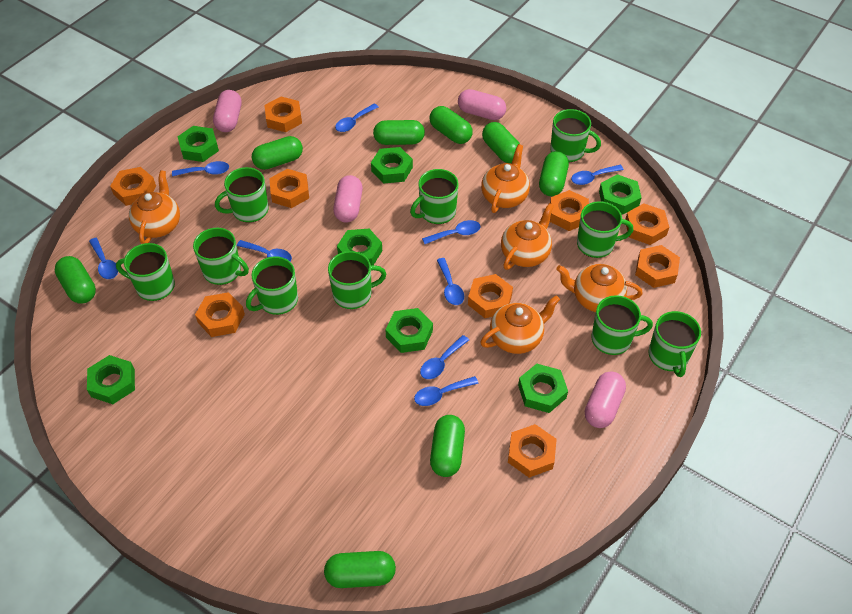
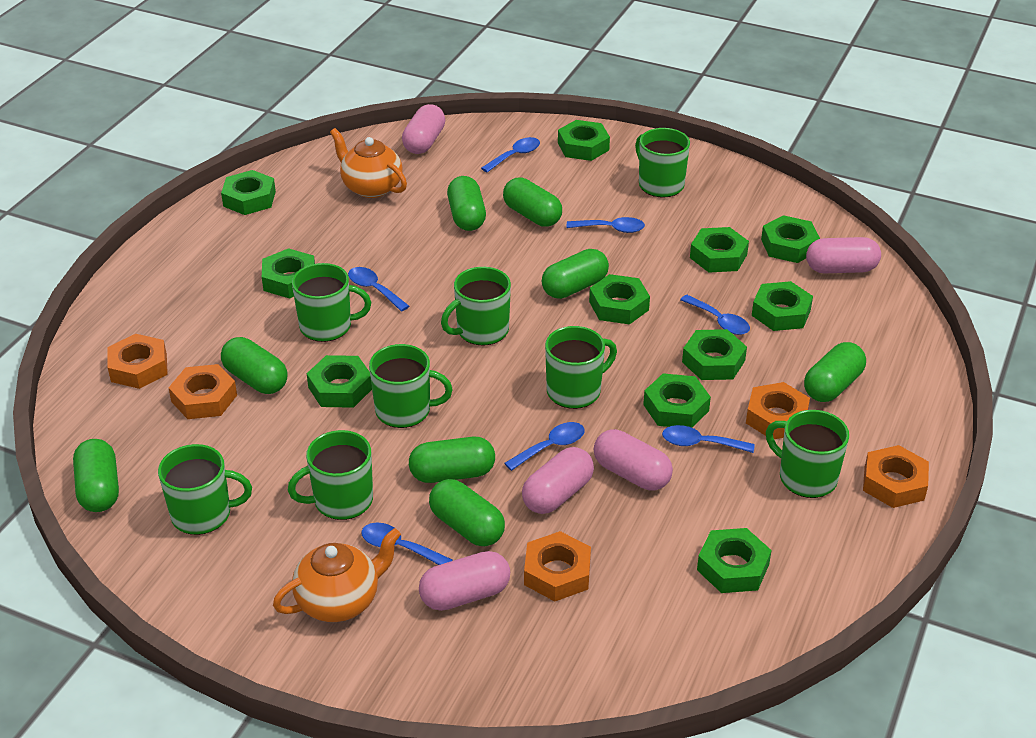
blue spoon: [89,238,118,279] [172,161,229,176] [237,240,292,261] [335,104,379,132] [414,376,479,406] [420,335,469,379] [422,220,480,244] [437,258,464,305] [571,165,624,185] = 9 -> [348,267,409,311] [361,523,453,565] [481,137,540,173] [504,422,585,471] [567,217,645,233] [662,425,755,453] [680,295,750,335] = 7
green mug: [116,243,175,301] [193,228,249,285] [215,167,269,223] [246,256,298,315] [328,251,386,309] [410,169,459,224] [550,109,601,162] [577,201,633,258] [592,295,653,355] [648,311,701,377] = 10 -> [158,444,252,535] [288,430,373,520] [292,263,371,342] [369,344,453,428] [441,267,511,346] [545,326,617,409] [635,128,690,197] [766,410,849,498] = 8
green nut: [87,355,135,404] [177,126,219,162] [337,229,382,265] [371,147,413,184] [385,308,433,353] [518,364,568,413] [599,174,642,215] = 7 -> [221,170,276,215] [262,248,315,299] [307,355,372,408] [558,120,610,161] [589,274,650,325] [643,373,711,428] [682,329,747,380] [690,227,749,273] [697,528,772,593] [752,281,813,331] [761,215,820,263] = 11
orange nut: [110,167,156,206] [195,292,245,337] [264,97,302,132] [270,169,309,208] [468,274,513,318] [508,424,557,478] [550,190,589,231] [625,203,669,245] [635,245,680,288] = 9 -> [108,334,168,389] [168,364,237,419] [524,531,591,601] [746,382,810,439] [863,445,929,508] = 5
orange teapot: [129,170,180,244] [480,295,560,354] [481,144,530,213] [501,203,554,270] [556,264,642,312] = 5 -> [273,528,401,622] [330,128,407,198] = 2
pink capsule: [213,90,241,132] [333,175,363,223] [458,89,506,120] [585,371,626,428] = 4 -> [402,104,445,154] [419,551,510,611] [522,447,594,514] [594,429,673,490] [806,237,881,273] = 5

